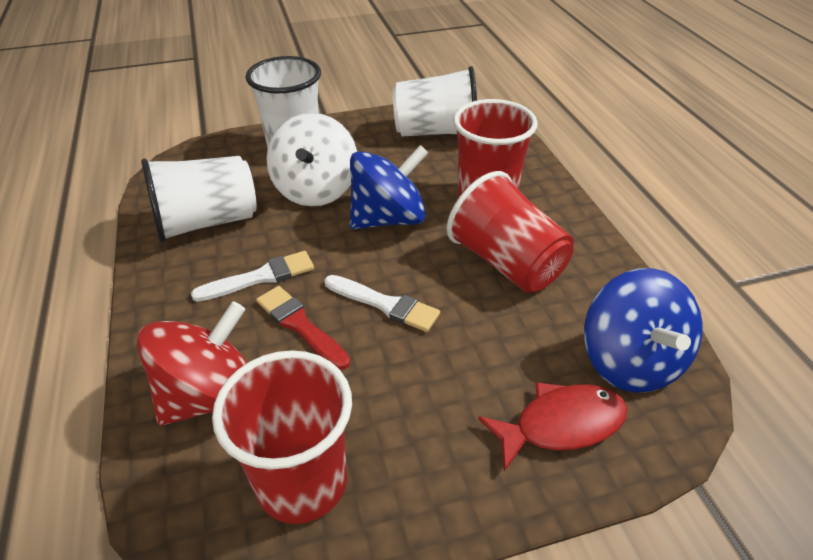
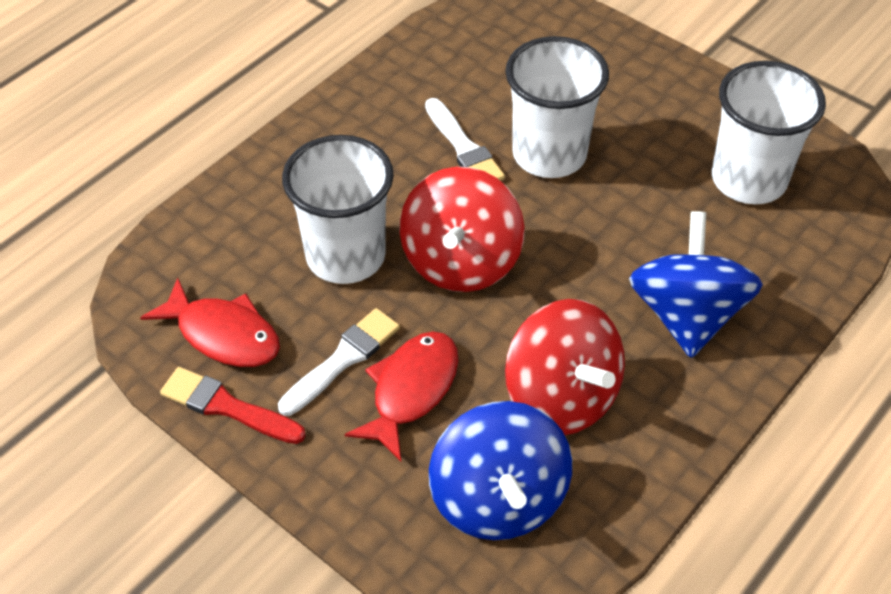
red cup: [212,350,352,524] [447,171,574,293] [453,99,538,198] = 3 -> none = 0
red fish: [478,382,628,471] = 1 -> [140,278,280,367] [345,332,459,461] = 2
red spinning top: [137,301,248,425] = 1 -> [400,167,525,292] [505,299,625,435] = 2
white spinning top: [266,113,357,206] = 1 -> none = 0

